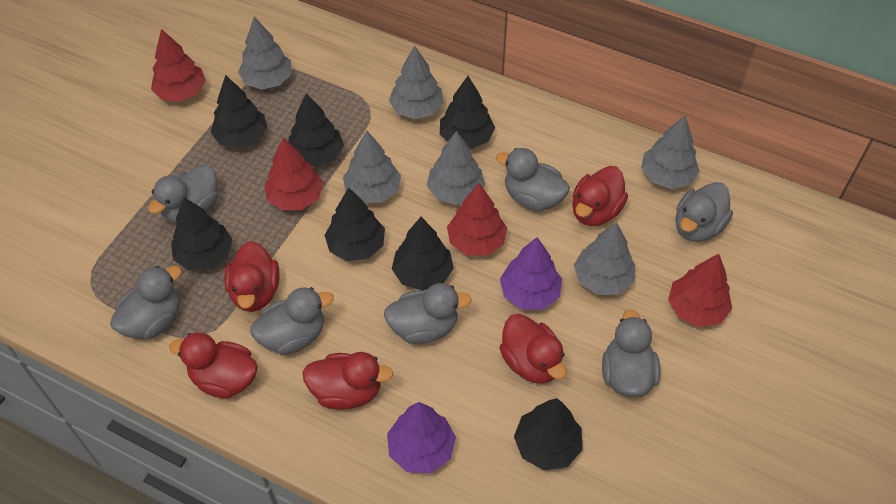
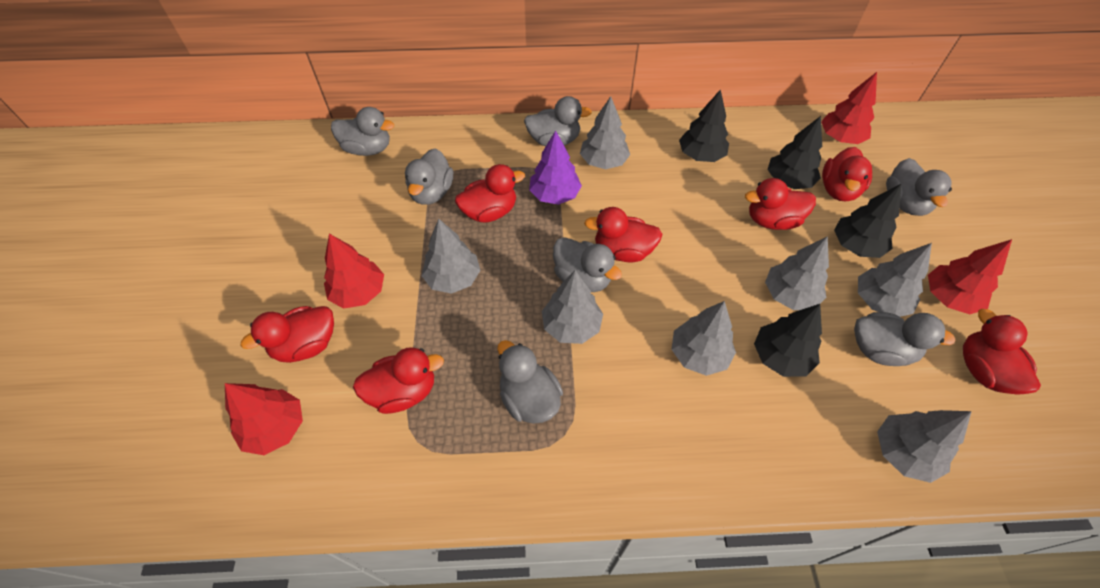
black tree: [171,197,233,270] [211,75,267,149] [288,93,344,167] [325,187,385,261] [392,217,454,291] [440,76,495,149] [514,398,583,470] = 7 -> [679,89,729,162] [754,304,822,377] [767,116,822,189] [834,184,901,258] = 4
grey tree: [238,17,292,90] [343,130,401,203] [389,46,444,119] [427,131,485,205] [574,222,636,295] [641,115,700,189] = 6 -> [422,218,481,294] [542,270,603,344] [580,96,630,169] [671,301,736,376] [765,236,829,310] [858,243,932,317] [877,410,972,483] = 7
purple tree: [387,402,456,473] [500,237,562,309] = 2 -> [529,130,582,205] = 1
red duck: [169,332,258,399] [224,241,280,312] [302,352,393,410] [499,314,566,384] [572,166,628,226] = 5 -> [241,306,334,363] [353,347,444,414] [455,164,525,222] [584,207,663,262] [745,178,816,230] [822,147,872,201] [963,309,1041,395] = 7

